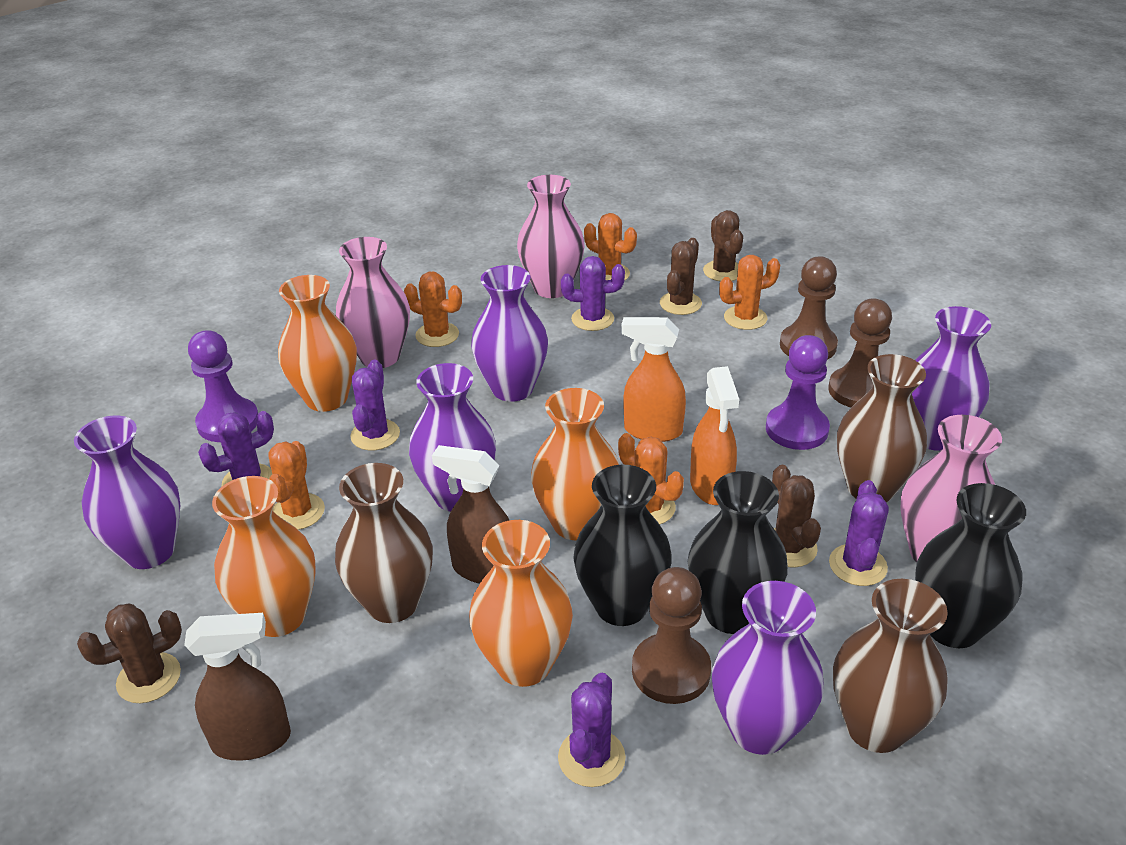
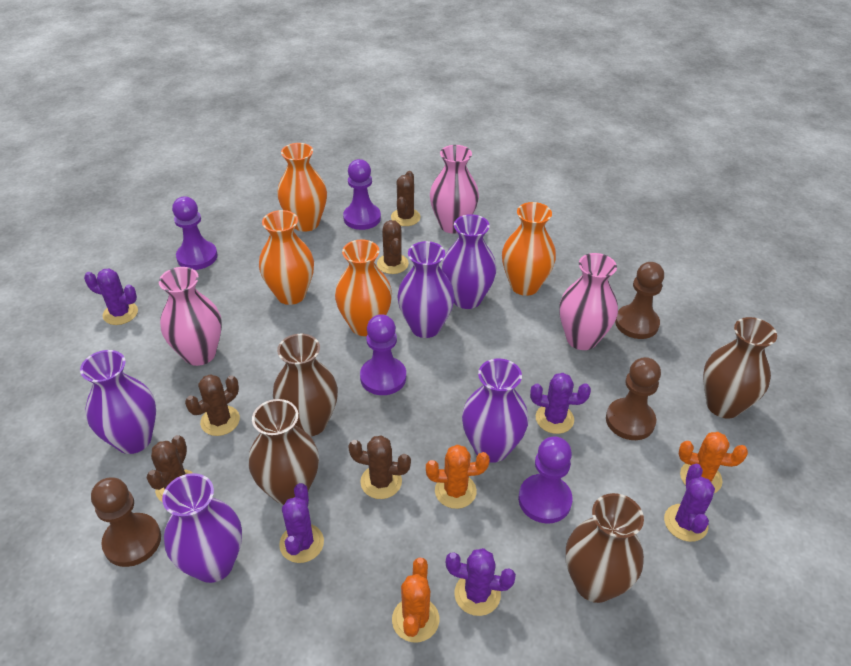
black vase: [573,465,672,626] [688,471,788,634] [915,483,1026,648] = 3 -> none = 0
brown cactus: [77,603,182,703] [660,238,702,315] [703,210,743,281] [772,465,821,568] = 4 -> [147,435,193,502] [185,374,240,436] [348,435,411,499] [377,220,409,274] [391,171,421,226] = 5
brown spray bottle: [184,613,291,760] [432,445,509,584] = 2 -> none = 0
brown vase: [335,463,433,623] [833,579,948,753] [837,354,927,502] = 3 -> [248,399,319,505] [273,334,338,436] [566,493,644,603] [703,317,777,419] = 4
orange cactus: [269,441,325,530] [404,272,462,347] [584,213,637,281] [618,433,684,524] [719,255,780,330] = 5 -> [392,557,439,642] [426,445,490,509] [679,432,748,493] = 3
orange spray bottle: [621,317,686,442] [690,366,739,505] = 2 -> none = 0
purple pawn: [188,330,258,442] [766,335,830,450] = 2 -> [172,196,218,270] [343,159,381,230] [360,314,406,395] [518,436,573,524] = 4

